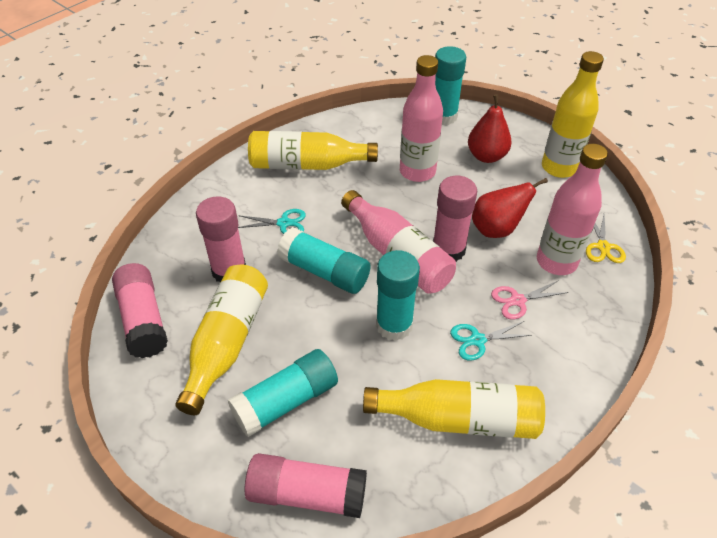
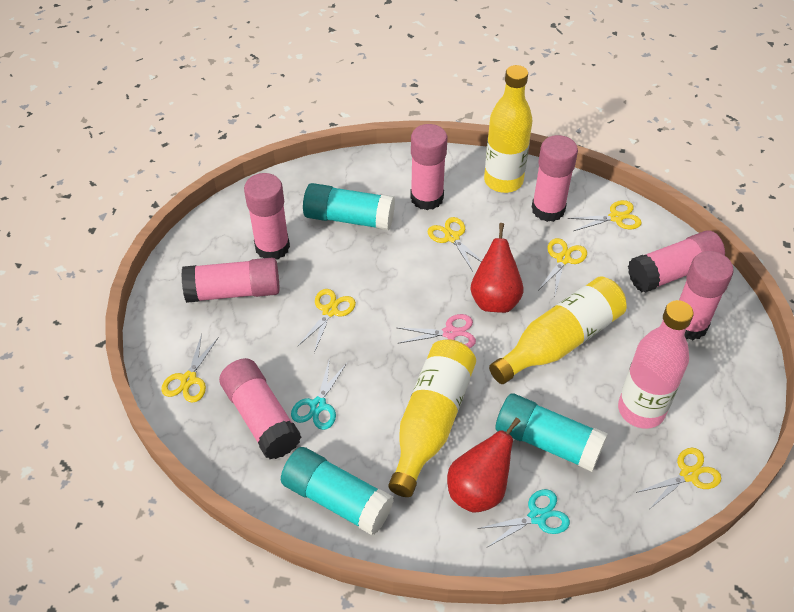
pink bottle: [341,190,456,294] [400,55,443,182] [537,144,608,275] = 3 -> [618,300,694,429] = 1
pink glue stick: [112,263,168,358] [196,196,246,283] [244,453,367,518] [433,176,477,262] = 4 -> [181,257,280,303] [219,358,302,459] [244,173,290,260] [410,124,447,210] [531,135,578,222] [628,230,725,293] [679,251,734,340] = 7
turquoise glue stick: [228,349,338,437] [277,227,370,294] [376,250,420,341] [435,46,466,125] = 4 -> [281,447,394,535] [303,183,395,230] [496,393,608,472] = 3
yellow bottle: [175,264,268,415] [248,131,378,170] [363,379,545,439] [542,51,604,178] = 4 -> [388,339,476,497] [484,65,532,193] [489,276,626,384] = 3
yellow scissors: [586,215,626,263] = 1 -> [161,334,219,403] [298,289,356,353] [428,217,482,271] [539,238,587,294] [568,200,642,231] [636,448,721,508] = 6

